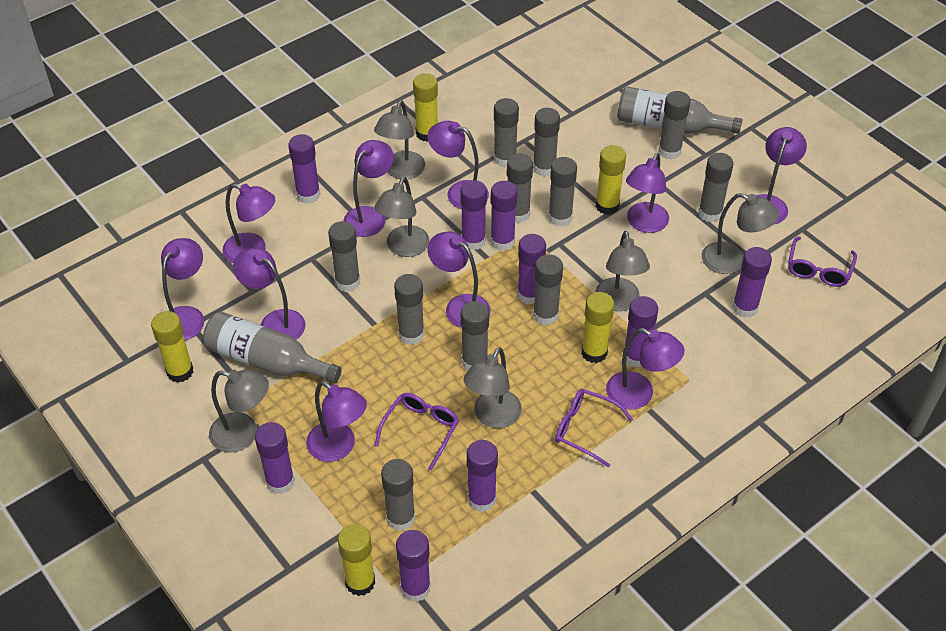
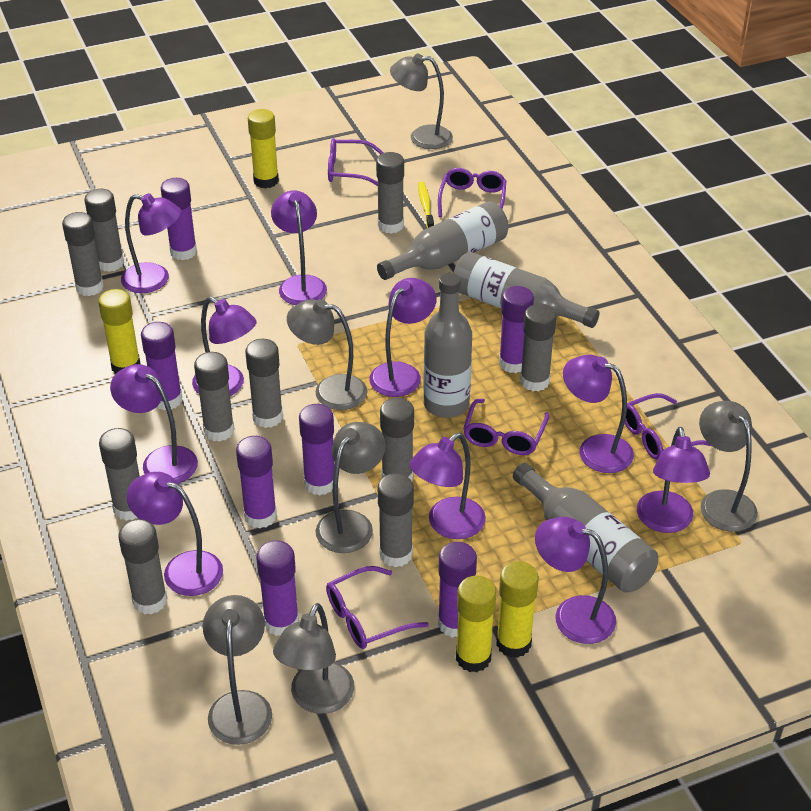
grey bottle: [203,312,342,383] [617,87,742,134] = 2 -> [377,201,508,280] [423,273,472,418] [454,252,599,328] [513,463,658,593] = 4
grey glue stick: [328,221,360,292] [381,459,415,531] [394,274,424,345] [461,301,489,370] [494,98,519,167] [507,153,533,223] [533,108,560,177] [533,254,563,325] [548,157,577,227] [658,91,691,159] [698,153,734,222] = 11 -> [62,212,104,296] [84,189,124,272] [99,428,140,521] [118,519,167,615] [194,352,235,442] [245,339,283,428] [376,152,404,234] [378,473,414,567] [380,398,414,481] [520,304,557,391] = 10
purple glasses: [375,393,459,470] [555,389,634,467] [788,237,857,287] = 3 -> [326,566,429,649] [328,138,384,186] [438,168,506,217] [463,399,549,455] [625,393,711,460] = 5
purple glue stick: [255,422,295,494] [288,134,320,204] [396,530,431,602] [460,180,487,250] [467,440,498,512] [490,181,517,251] [517,234,546,305] [625,296,658,368] [732,247,772,318] = 9 -> [141,322,182,410] [161,178,197,260] [236,436,277,528] [256,540,299,636] [299,404,334,495] [438,542,477,637] [499,286,534,373] = 7
yellow glue stick: [151,311,193,383] [338,524,375,596] [413,73,438,142] [581,292,615,363] [596,145,626,215] = 5 -> [98,289,140,374] [248,109,279,189] [456,576,496,672] [496,561,539,658] = 4
yellow toothbrush: none = 0 -> [418,182,434,228] = 1

